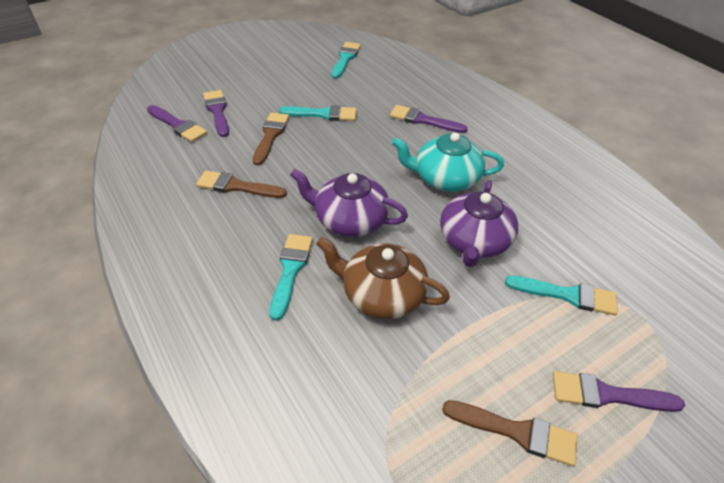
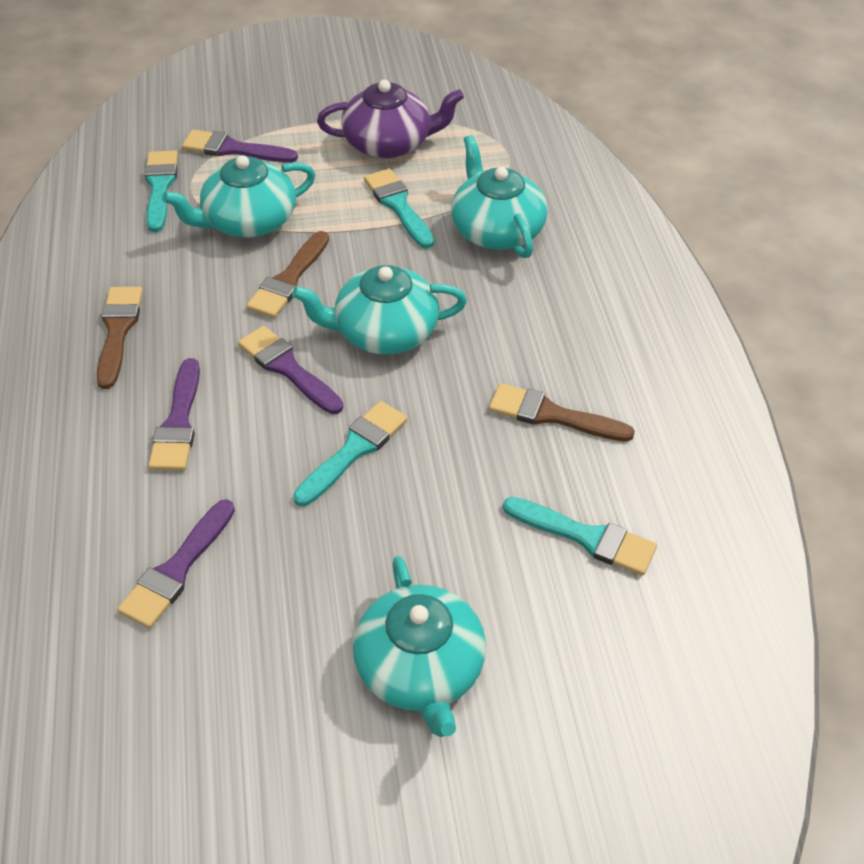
brown teapot: [316,237,450,319] = 1 -> none = 0
purple teapot: [290,169,408,237] [440,180,518,267] = 2 -> [317,80,464,159] = 1
turquoise teapot: [392,132,504,192] = 1 -> [162,155,315,238] [292,265,467,355] [353,556,486,737] [451,135,548,258] = 4

